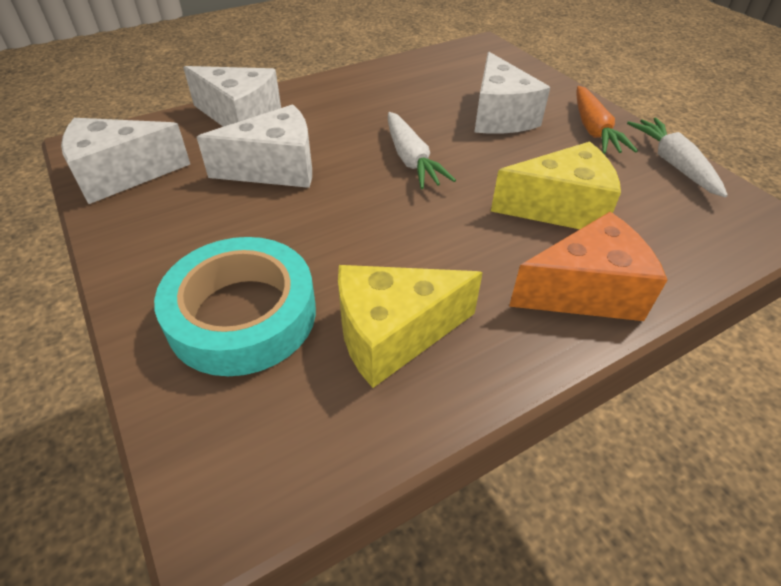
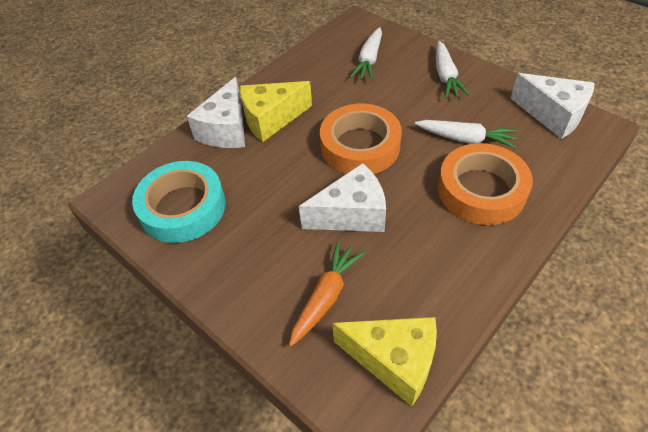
orange cheese: [509,212,667,321] = 1 -> none = 0
orange tape: none = 0 -> [320,103,402,174] [438,143,533,225] = 2
white carrot: [388,112,456,189] [627,117,728,197] = 2 -> [350,27,382,81] [415,120,518,149] [436,41,470,98] = 3
white cheese: [61,118,190,204] [183,66,281,127] [197,105,312,188] [474,52,550,134] = 4 -> [187,77,245,148] [299,163,386,232] [510,73,594,139] = 3

